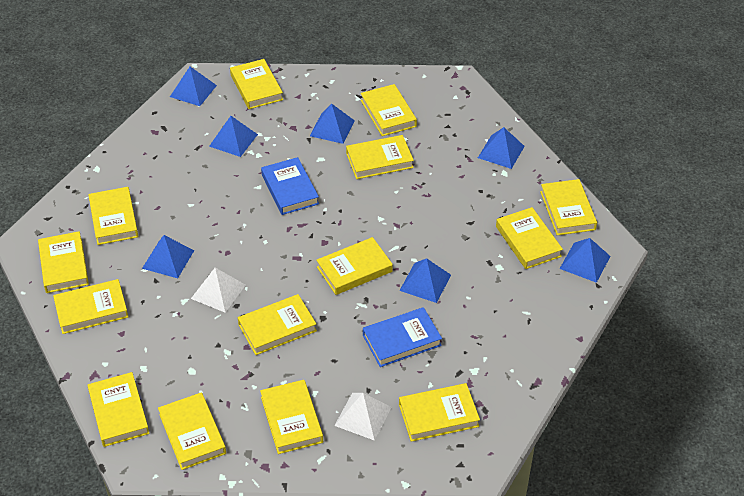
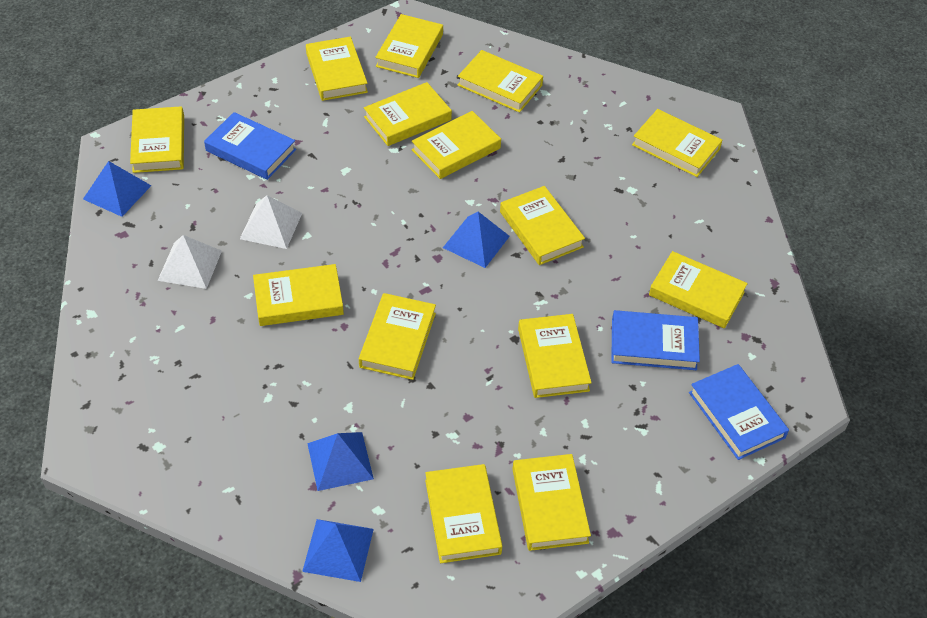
blue book: [261,157,319,215] [363,307,442,367] = 2 -> [204,112,296,180] [611,310,700,370] [689,364,789,460] = 3
blue pyramid: [142,235,194,278] [170,67,217,106] [209,116,258,157] [310,103,355,144] [399,258,451,303] [478,127,525,169] [560,238,611,283] = 7 -> [83,161,151,217] [302,519,374,582] [307,432,374,491] [443,212,510,268] = 4

